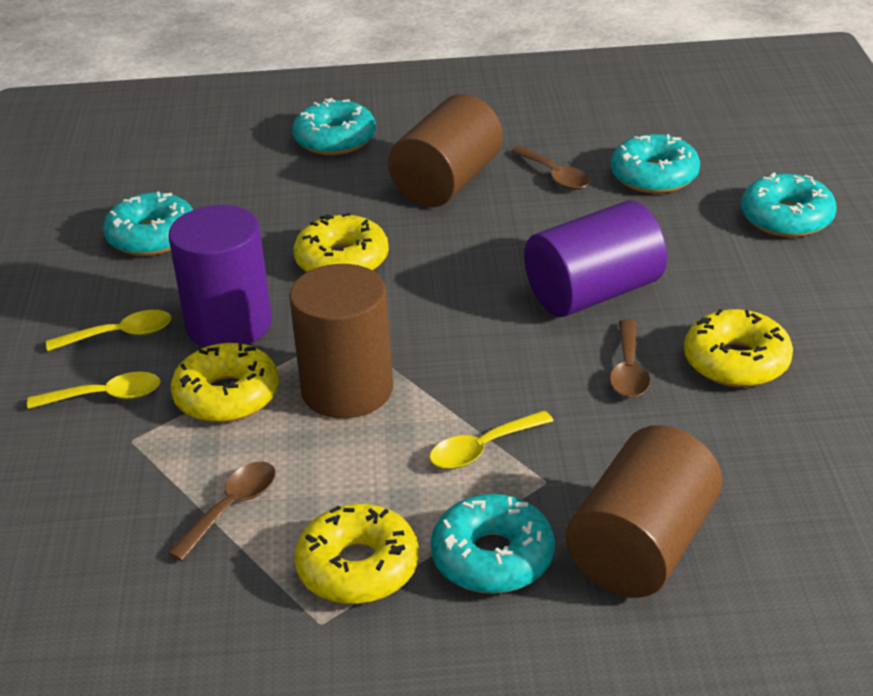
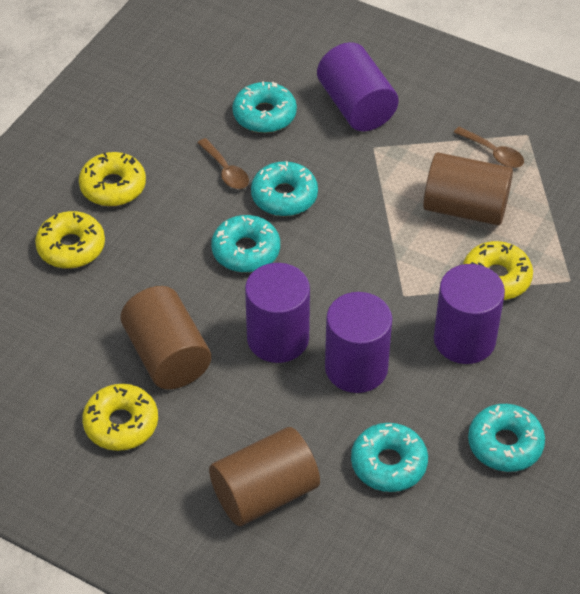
brown spoon: [168,462,276,561] [511,146,590,190] [610,319,651,398] = 3 -> [198,138,249,189] [453,126,524,168] = 2
purple cylinder: [168,205,272,347] [524,201,667,317] = 2 -> [245,263,310,363] [317,42,399,131] [325,292,392,393] [434,264,505,364] = 4
yellow spoon: [27,372,161,409] [46,310,172,351] [429,411,554,469] = 3 -> none = 0

